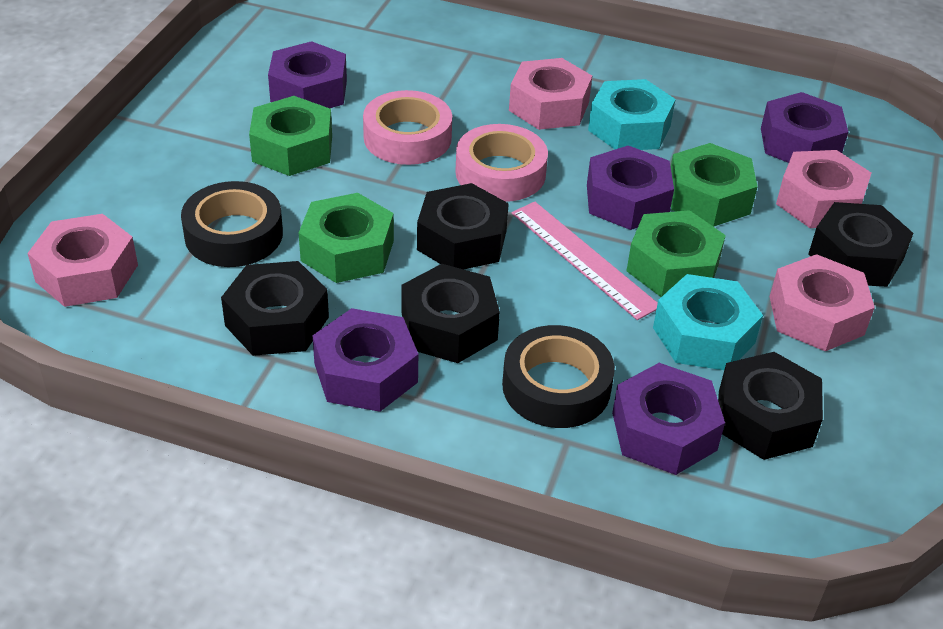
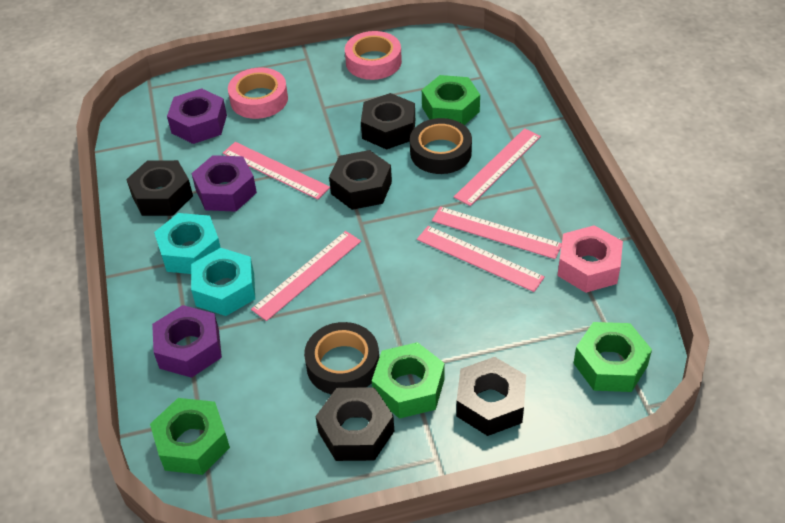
pink nut: [27,214,138,307] [509,58,592,130] [770,254,875,351] [776,150,871,228] = 4 -> [557,225,623,293] = 1
pink ruler: [512,202,658,320] = 1 -> [223,142,330,200] [251,231,361,321] [417,226,545,292] [432,206,562,259] [454,128,541,206] = 5
purple nut: [268,41,347,108] [312,308,418,412] [587,145,674,230] [612,363,725,475] [761,92,848,163] = 5 -> [152,305,222,378] [167,88,227,144] [191,155,257,212] = 3

